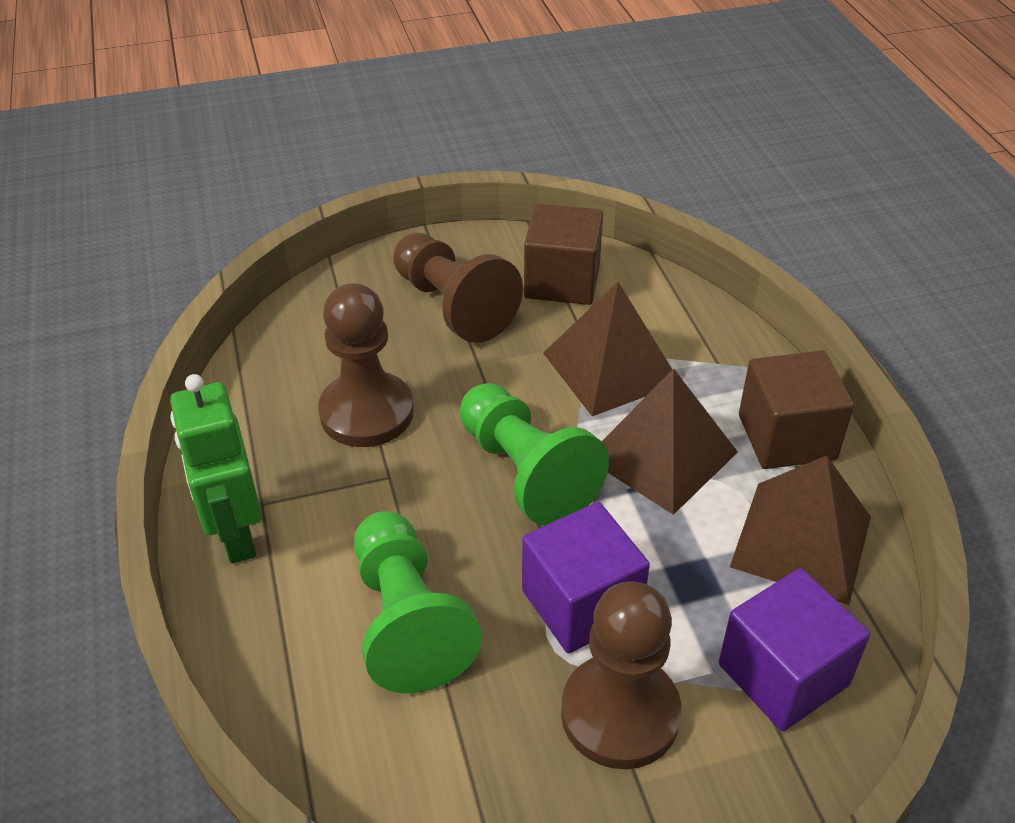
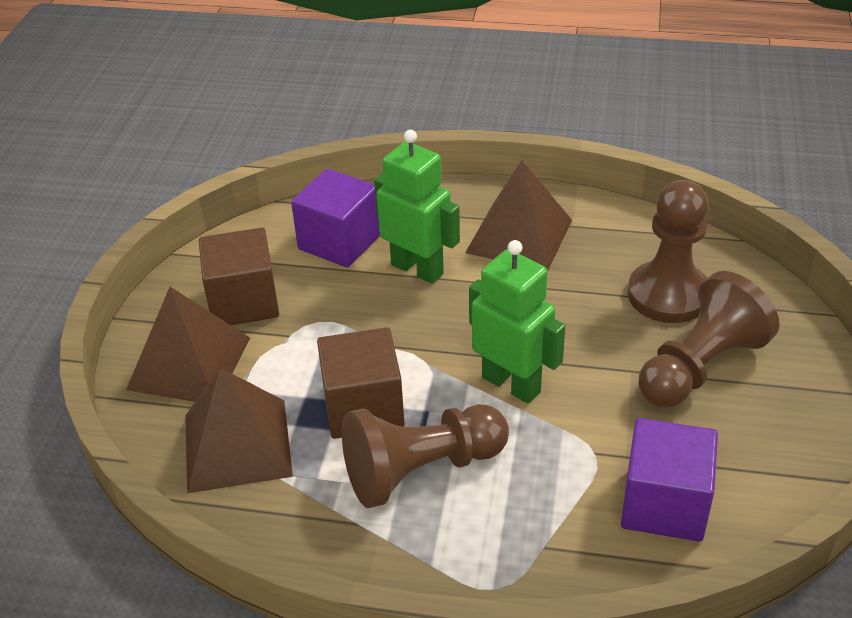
green pawn: [354,511,482,693] [460,383,609,526] = 2 -> none = 0
green robot: [170,374,262,564] = 1 -> [374,130,460,284] [469,240,566,404] = 2

